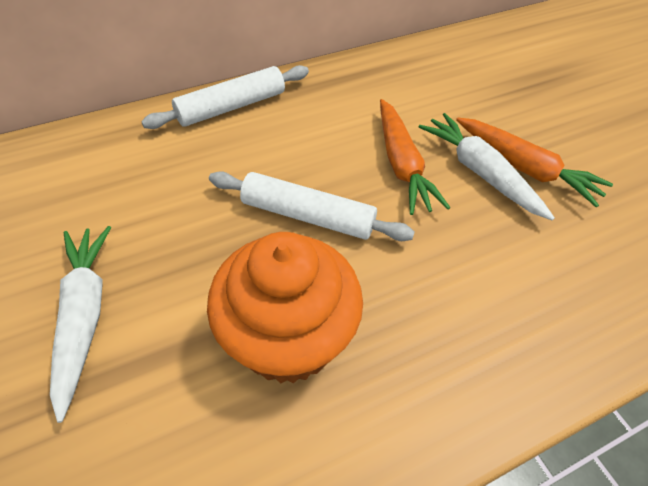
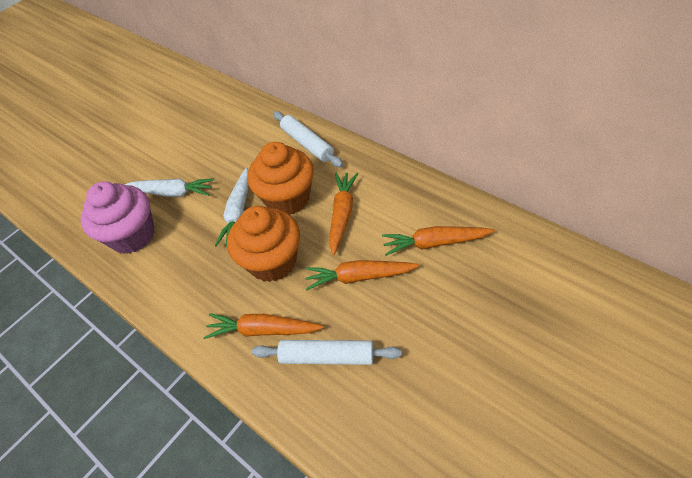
orange carrot: [380,99,450,215] [456,117,613,207] = 2 -> [203,313,324,339] [305,260,419,290] [329,172,358,255] [382,226,495,256] = 4
orange cupcake: [207,232,363,384] = 1 -> [227,206,300,282] [247,142,314,215] = 2
pink cupcake: none = 0 -> [80,182,155,254] = 1

